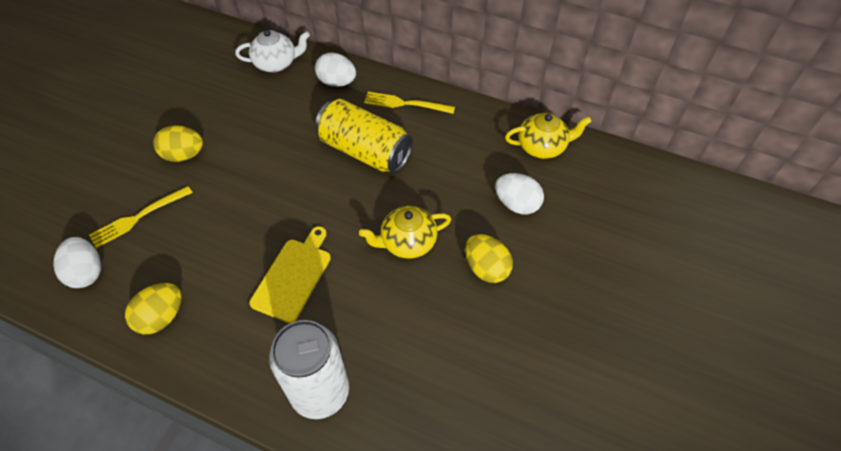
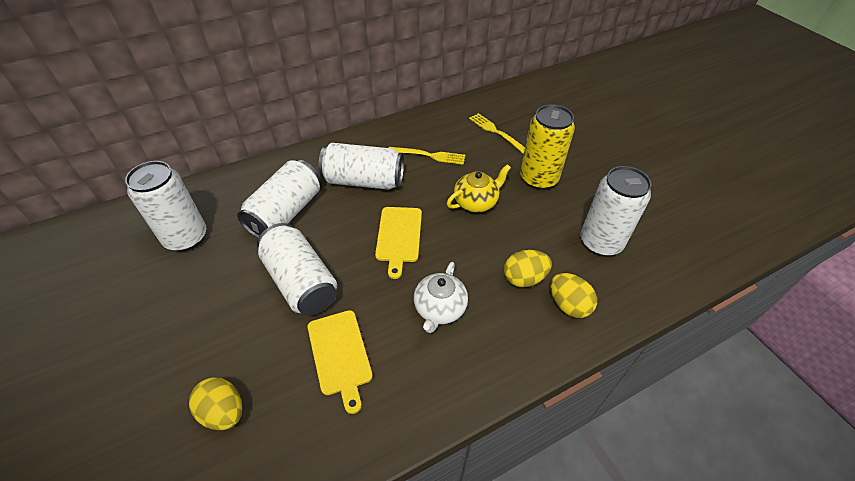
white can: [269,320,349,419] = 1 -> [125,161,206,251] [237,160,320,238] [257,223,337,316] [319,143,404,190] [580,166,652,256] = 5
white egg: [53,237,101,288] [315,53,356,87] [495,173,544,215] = 3 -> none = 0
yellow cutting board: [249,226,331,323] = 1 -> [308,310,373,414] [375,207,422,279] = 2
yellow teapot: [359,206,451,259] [505,113,592,159] = 2 -> [447,164,511,213] = 1

